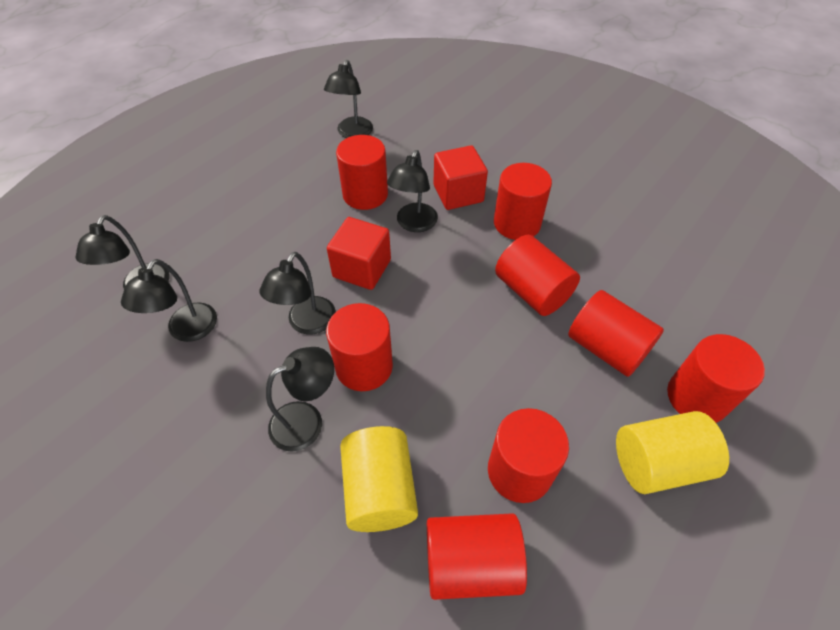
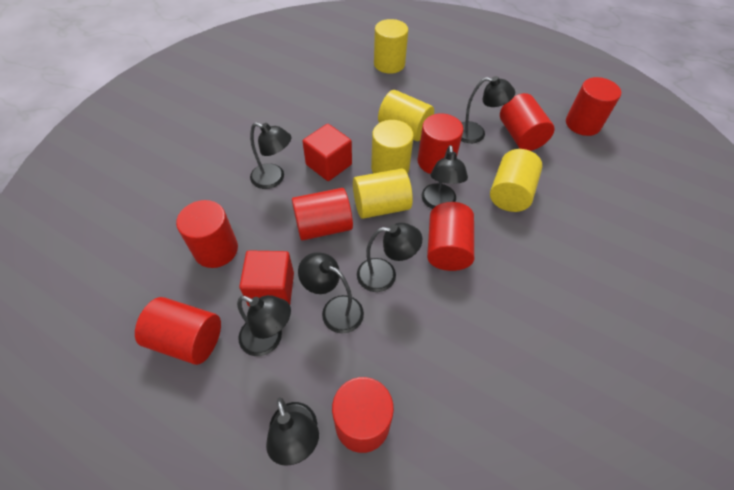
black lamp: [75,215,170,289] [121,259,217,342] [260,252,336,335] [266,347,334,452] [324,60,373,138] [387,150,438,232] = 6 -> [237,295,291,356] [250,122,291,189] [266,397,319,466] [298,252,364,334] [357,223,422,292] [422,145,468,209] [461,76,515,143] = 7
yellow cylinder: [340,426,418,532] [616,411,729,494] = 2 -> [353,168,413,219] [371,120,414,174] [374,19,408,74] [378,90,434,141] [490,149,542,212] = 5

